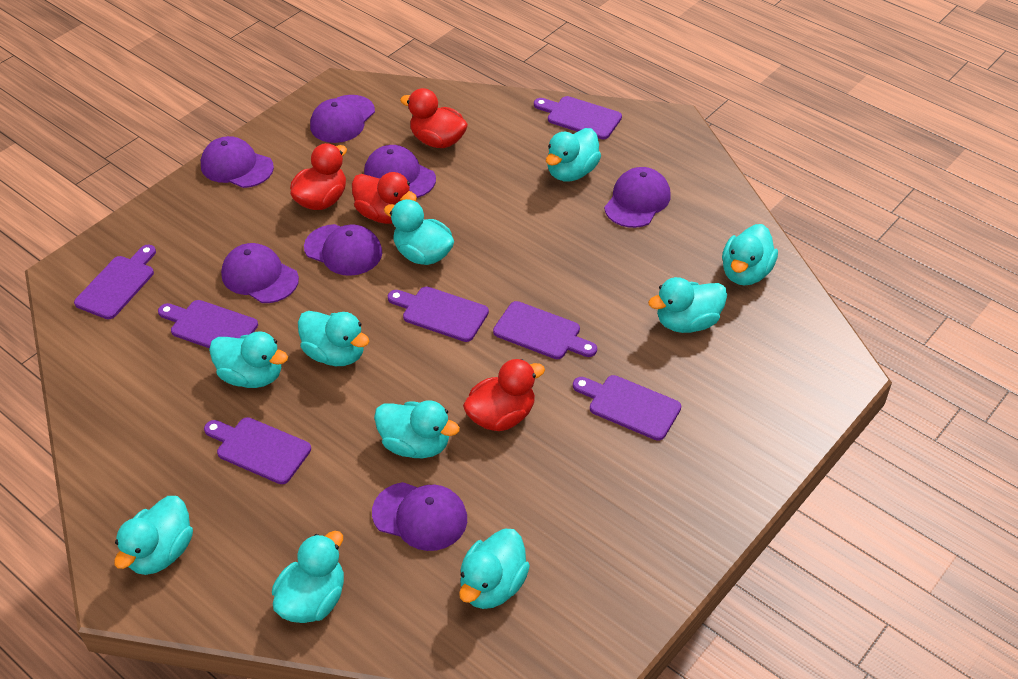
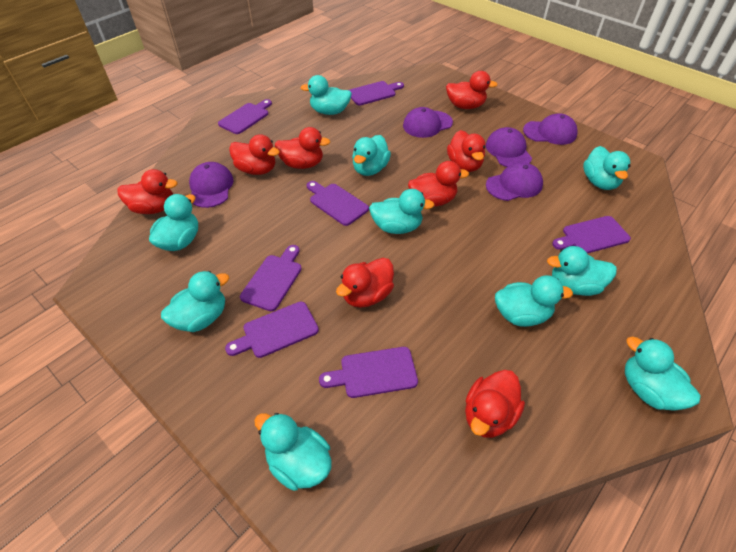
purple cap: [201,136,274,188] [221,243,299,303] [304,224,382,276] [310,95,375,143] [364,145,436,198] [372,482,467,551] [604,167,671,228] = 7 -> [189,162,234,208] [403,107,453,138] [486,127,532,167] [486,162,543,201] [523,113,578,145] = 5
red duck: [290,143,347,210] [352,172,417,224] [400,88,468,148] [463,359,545,431] = 4 -> [117,169,178,214] [229,134,280,175] [275,127,330,169] [336,258,394,308] [408,161,469,207] [446,71,498,109] [447,130,486,172] [465,370,525,438] = 8

